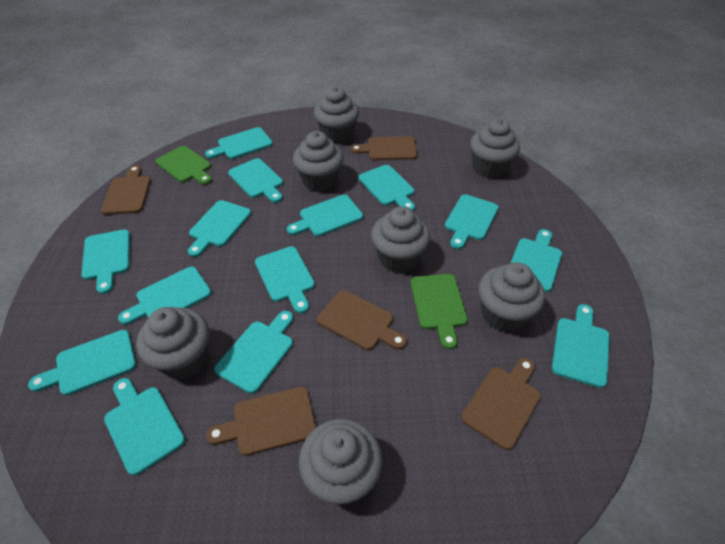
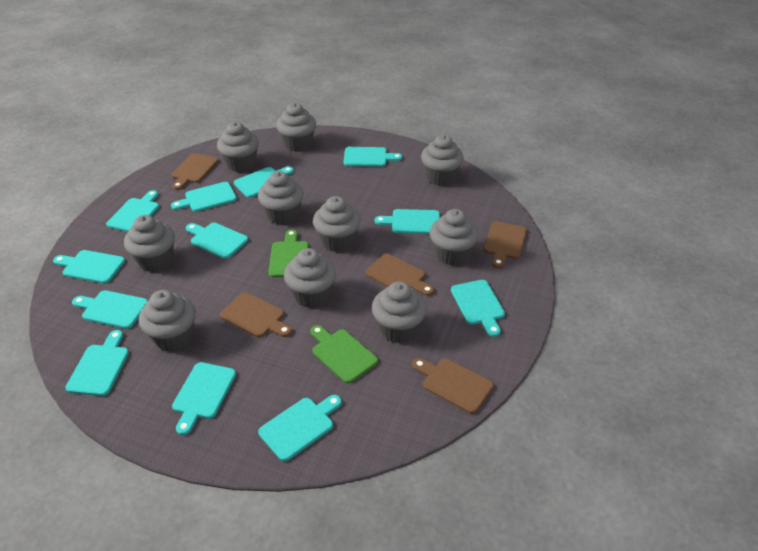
grey cupcake: [136,307,209,379] [293,131,343,192] [299,419,383,504] [314,87,359,144] [371,206,430,273] [470,119,520,179] [478,262,545,332] = 7 -> [124,215,175,272] [139,290,196,352] [217,122,259,172] [258,171,304,225] [276,103,316,152] [284,248,336,308] [313,196,361,252] [372,282,427,343] [421,135,464,186] [430,209,479,266] = 10
turquoise cutting board: [28,330,136,396] [81,229,130,294] [104,378,185,476] [118,267,211,325] [188,200,251,257] [205,127,273,159] [214,311,293,394] [228,158,283,203] [255,246,315,314] [287,195,363,236] [359,165,415,211] [445,194,499,249] [511,229,562,292] [552,304,610,388] = 14 -> [53,250,125,284] [65,330,129,396] [72,290,148,329] [106,190,159,232] [171,182,237,212] [172,362,236,435] [186,223,248,259] [234,166,294,198] [258,395,342,461] [344,147,402,167] [375,209,440,234] [451,280,505,337] = 12

